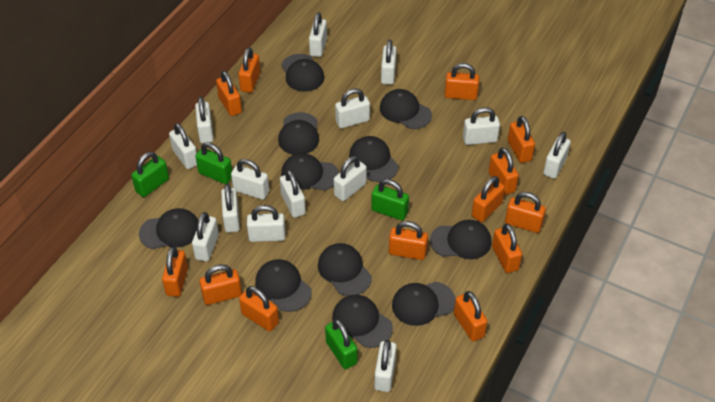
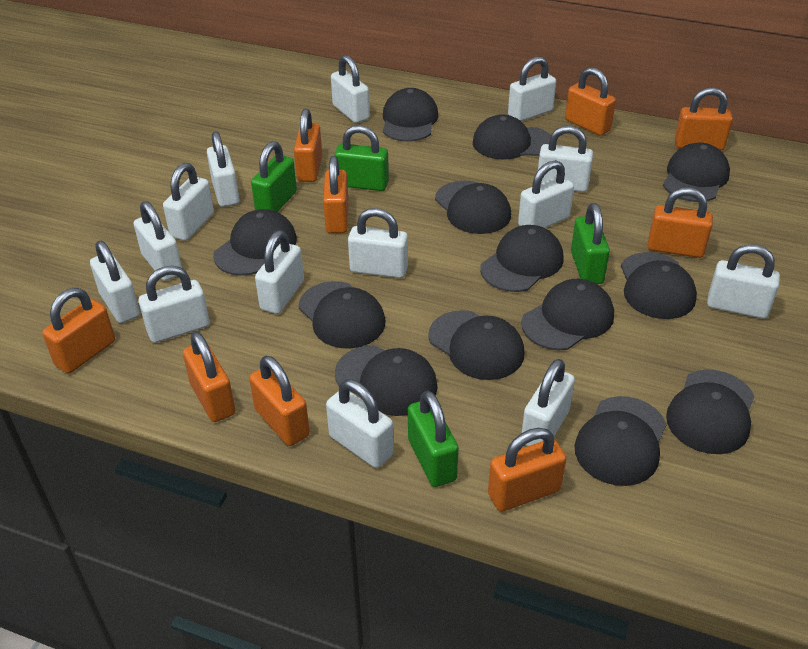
black cap: [139,208,198,249] [255,259,312,312] [278,112,319,155] [281,54,324,91] [281,153,339,191] [318,243,372,296] [332,295,393,348] [349,136,399,182] [380,89,432,129] [392,282,456,326] [430,220,491,259] = 11 -> [213,209,297,276] [299,281,386,348] [335,345,438,416] [383,88,438,142] [428,310,524,380] [435,181,511,234] [473,114,551,160] [480,225,564,292] [521,279,614,350] [574,396,667,486] [621,252,697,319] [663,143,730,202] [666,370,755,454] = 13
orange padlock: [162,247,188,297] [199,264,242,305] [216,71,242,116] [238,47,260,93] [239,286,279,331] [389,221,428,260] [445,63,479,100] [454,291,488,341] [472,176,505,222] [489,147,519,195] [492,224,522,273] [505,192,546,233] [508,116,535,163] = 13 -> [42,288,115,373] [183,332,236,422] [249,356,310,446] [294,109,322,182] [323,156,349,233] [488,428,567,512] [565,67,616,136] [648,188,713,258] [675,87,733,150] = 9

